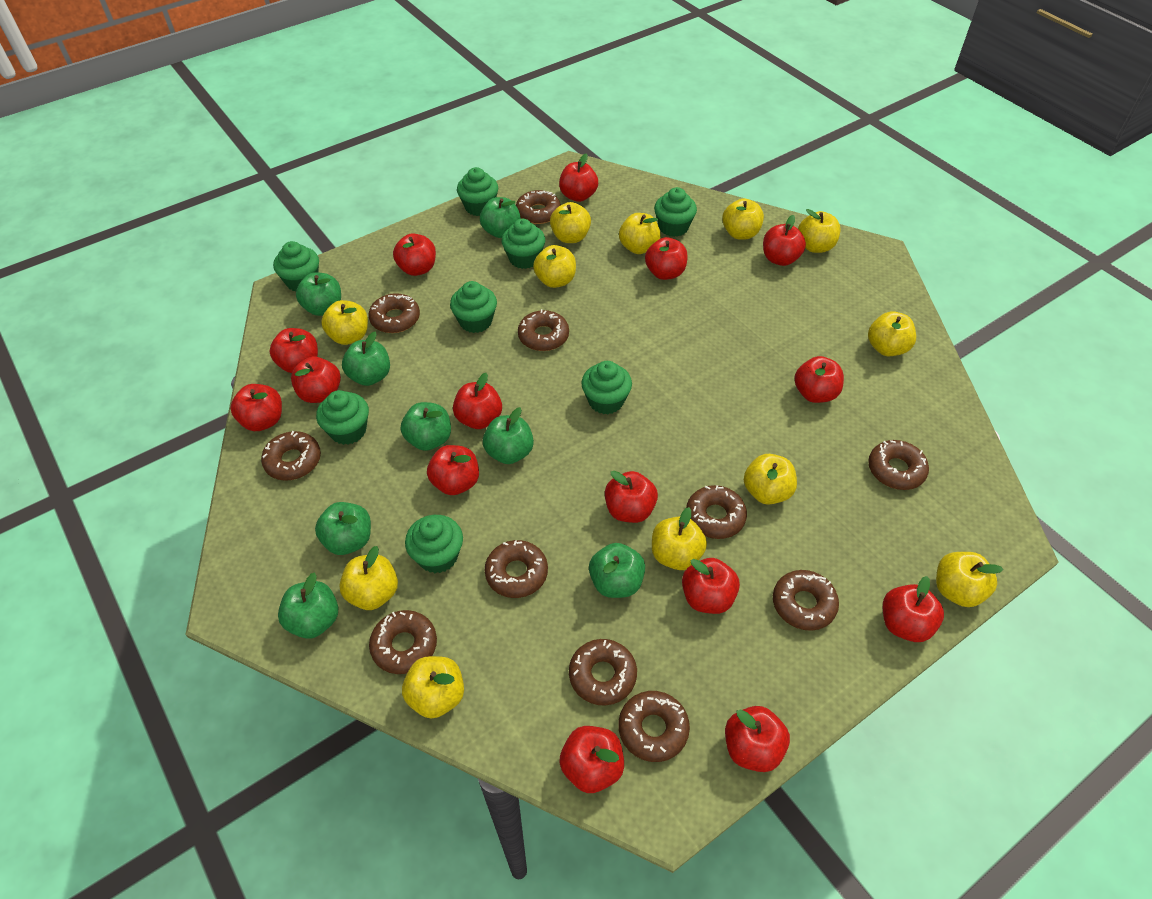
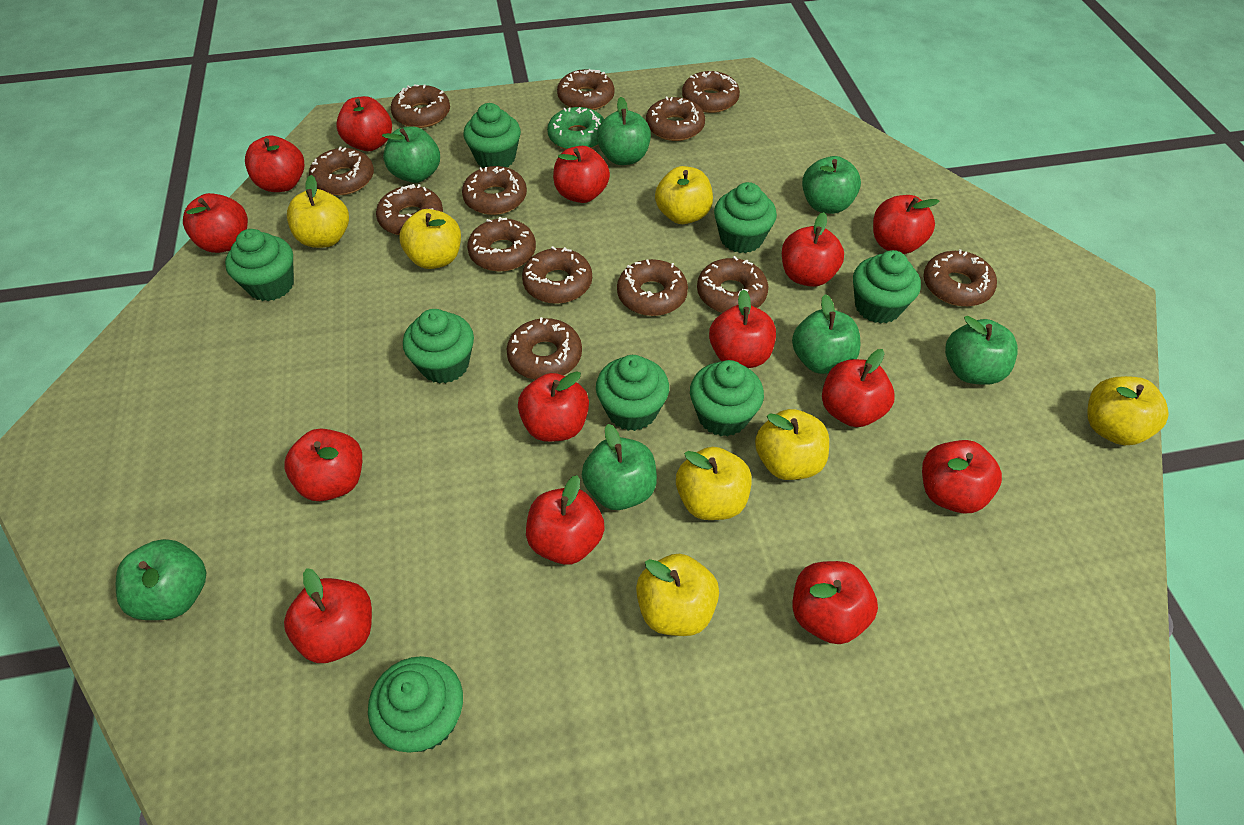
brown donut: [261,431,321,481] [369,293,420,333] [369,610,437,674] [484,540,548,598] [516,190,561,224] [518,309,569,351] [569,639,637,706] [619,691,690,762] [686,485,747,539] [773,570,839,631] [868,440,929,490] = 11 -> [309,146,374,195] [376,184,443,235] [391,84,450,128] [462,166,527,215] [467,217,536,271] [506,317,582,380] [522,246,592,304] [557,69,614,110] [617,259,688,316] [646,97,705,141] [682,71,740,113] [697,256,768,313] [923,249,997,306] = 13
green apple: [278,573,339,639] [296,272,341,316] [315,502,371,555] [342,331,390,386] [401,402,451,451] [480,197,521,238] [483,407,534,464] [589,543,645,598] = 8 -> [116,539,206,620] [382,126,440,183] [582,424,657,510] [597,97,651,165] [792,294,860,374] [802,156,861,214] [945,316,1018,385] = 7
green donut: none = 0 -> [547,107,604,150] = 1
red apple: [230,384,282,431] [269,328,318,373] [291,357,341,403] [393,233,436,276] [427,445,479,495] [453,373,502,429] [559,153,598,202] [559,726,624,793] [605,471,658,523] [645,237,688,280] [682,558,740,614] [725,706,790,772] [763,215,806,266] [794,356,844,403] [883,576,944,642] = 15 -> [183,193,248,253] [245,136,304,192] [284,568,372,663] [285,429,362,501] [336,96,392,151] [518,371,589,442] [526,475,605,565] [553,146,610,203] [709,289,776,368] [782,212,844,287] [793,561,878,644] [822,349,895,427] [873,195,939,254] [922,440,1002,513] = 14
yellow apple: [321,300,368,345] [339,546,398,610] [402,656,464,719] [533,245,576,288] [550,202,591,243] [619,213,661,254] [652,507,707,570] [722,198,764,240] [744,454,797,505] [798,209,840,253] [868,311,916,356] [936,552,1004,607] = 12 -> [287,175,349,248] [399,209,461,269] [636,554,719,636] [655,166,713,224] [676,447,752,520] [755,409,829,480] [1087,376,1169,445] = 7

